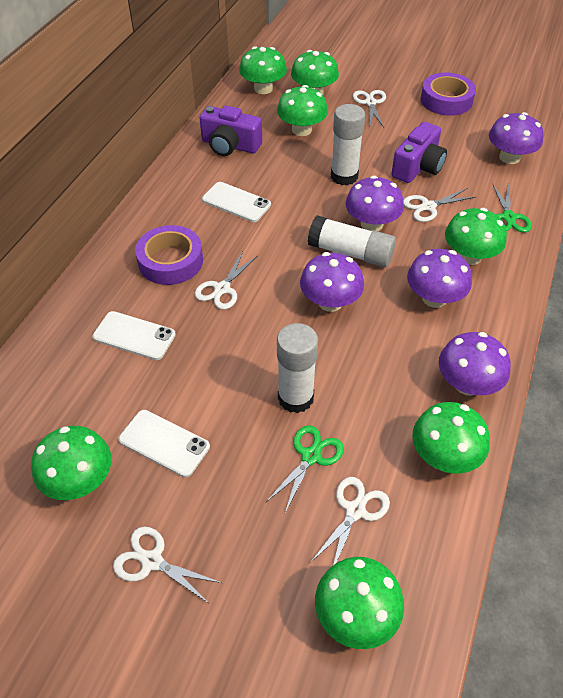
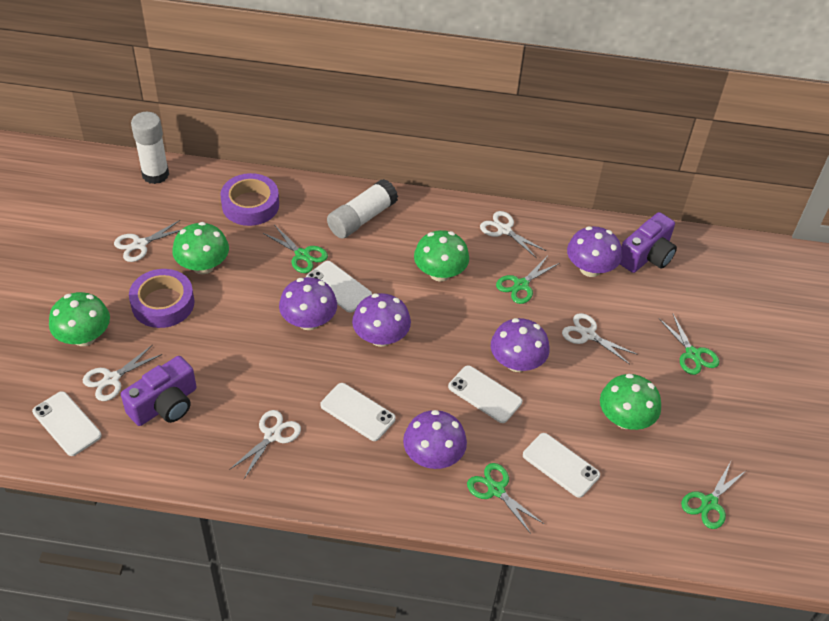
green mushroom: [31,426,111,500] [239,46,287,94] [277,85,328,136] [291,50,339,95] [315,557,404,649] [412,402,490,474] [445,208,507,265] = 7 -> [49,292,110,346] [172,222,229,274] [414,230,469,282] [600,374,661,430] = 4
green scissors: [266,425,344,513] [493,184,532,232] = 2 -> [263,226,328,273] [467,463,544,534] [496,256,560,304] [659,313,719,375] [681,462,747,529] = 5
white glue stick: [277,323,318,413] [308,215,396,267] [331,104,365,185] = 3 -> [131,112,169,184] [327,179,398,239] = 2
white phone: [92,311,176,360] [118,410,210,477] [202,182,271,222] = 3 -> [32,391,102,456] [306,261,372,313] [320,383,396,441] [448,365,522,423] [523,433,600,498] = 5

